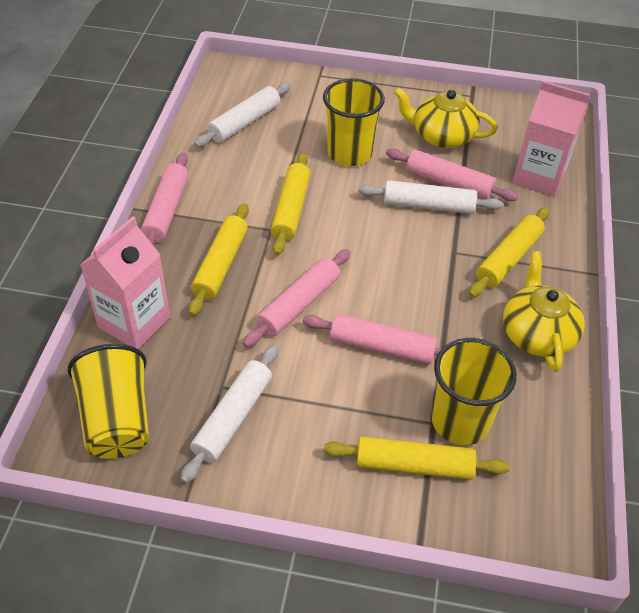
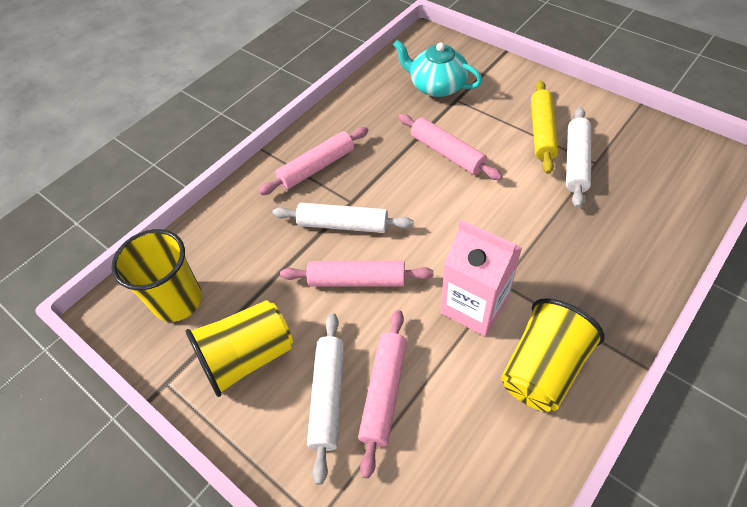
pink carton: [80,216,170,349] [512,81,590,196] = 2 -> [441,220,522,336] = 1
turquoise teapot: none = 0 -> [393,40,483,97] = 1
yellow rolling pin: [188,203,249,316] [271,152,310,255] [323,436,510,480] [469,207,550,297] = 4 -> [531,80,559,174] = 1
yellow teapot: [394,88,497,148] [503,251,585,372] = 2 -> none = 0

